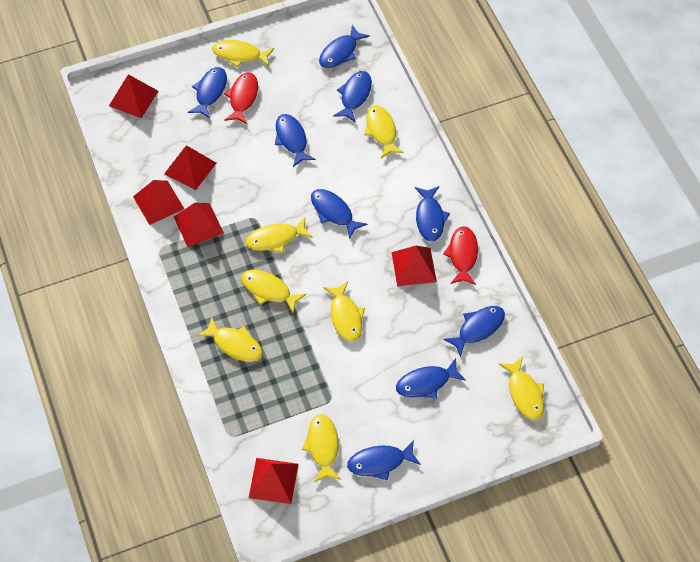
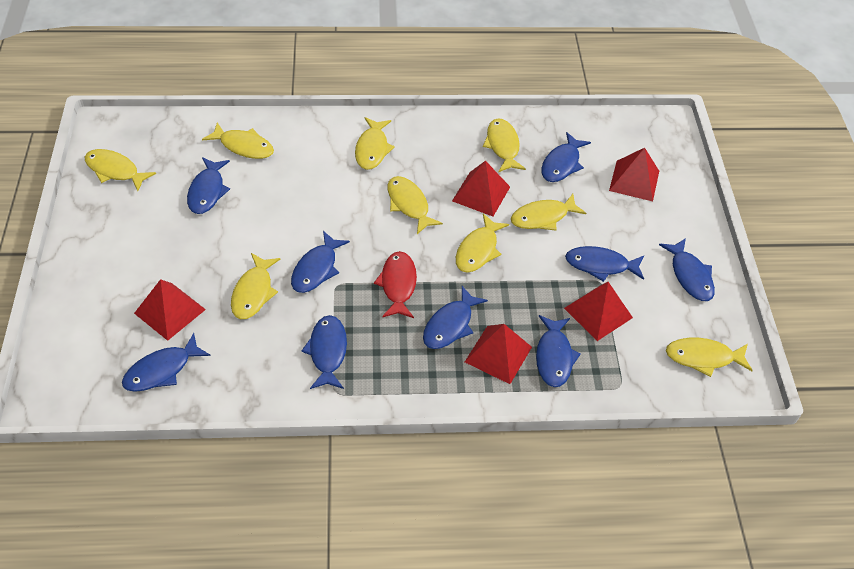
red fish: [224,72,258,125] [443,226,478,285] = 2 -> [374,251,417,318] = 1
red pyramid: [109,74,159,118] [133,180,184,225] [164,145,216,190] [174,203,224,247] [249,458,298,504] [392,246,437,286] = 6 -> [134,279,206,341] [452,160,510,216] [465,324,532,384] [564,282,633,341] [609,148,659,202] = 5
yellow fish: [197,316,263,362] [212,40,274,68] [241,270,307,313] [246,218,313,253] [302,414,341,482] [323,282,365,342] [364,105,404,158] [499,357,544,420] = 8 -> [85,149,156,191] [202,123,274,159] [231,253,281,319] [355,117,395,170] [388,176,443,234] [456,214,509,273] [483,118,526,172] [511,194,586,231] [666,338,753,377] = 9

